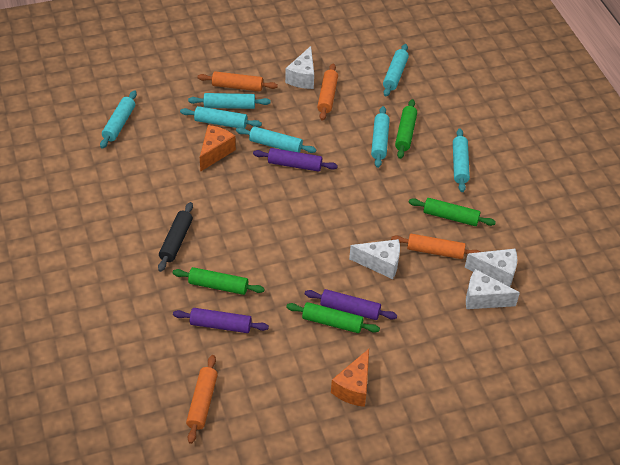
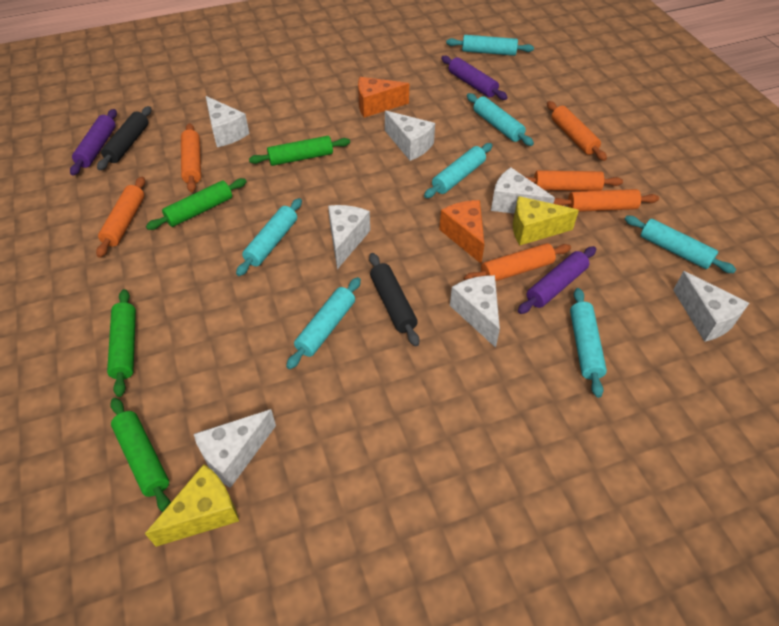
black rolling pin: [158,202,193,272] = 1 -> [97,106,151,170] [369,253,419,346] = 2
orange rolling pin: [186,355,218,444] [197,71,278,92] [317,63,338,120] [391,234,480,259] = 4 -> [96,177,145,258] [181,123,201,192] [463,243,571,281] [524,170,623,191] [547,101,607,161] [554,189,659,212] = 6
white cheese: [285,46,314,89] [349,239,400,279] [465,249,517,287] [466,269,520,309] = 4 -> [194,409,276,488] [206,96,249,147] [328,205,370,269] [385,110,435,161] [450,275,500,348] [491,167,555,214] [673,271,749,342] = 7
yellow cheese: none = 0 -> [145,464,239,547] [513,196,579,245] = 2

